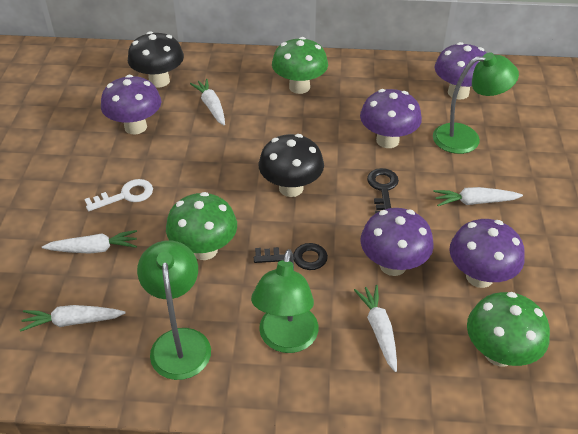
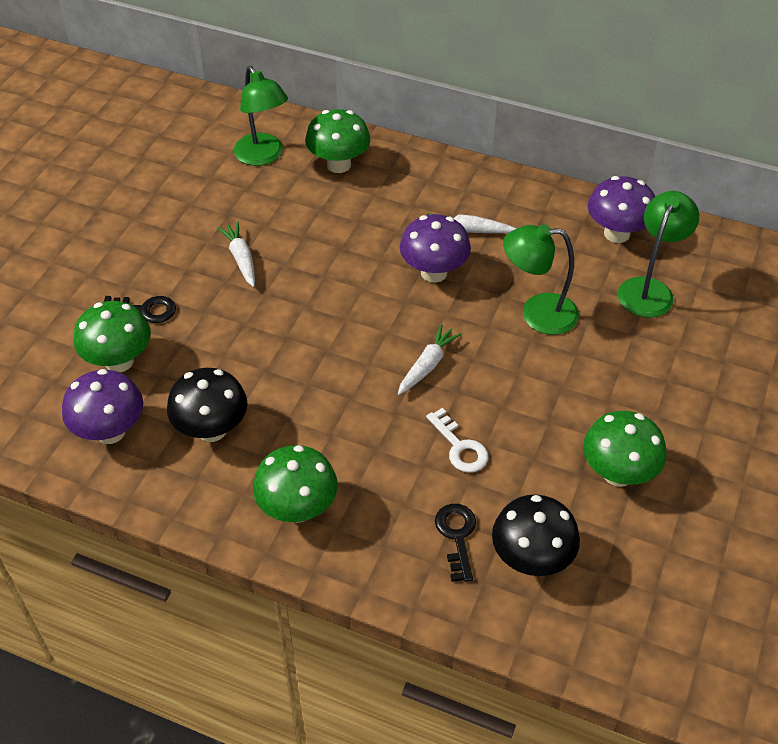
green mushroom: [166,192,237,260] [272,37,328,94] [467,292,550,367] = 3 -> [74,301,151,372] [253,445,338,523] [305,109,370,173] [583,411,666,487] = 4
purple mushroom: [101,75,162,135] [360,89,422,148] [361,208,434,276] [435,42,486,99] [449,219,524,288] = 5 -> [62,369,143,444] [400,214,471,283] [588,176,655,243] = 3
white carrot: [20,305,125,332] [42,230,137,254] [190,79,225,126] [354,285,397,372] [434,187,523,206] = 5 -> [217,221,255,287] [398,324,462,395] [427,213,517,233] = 3

